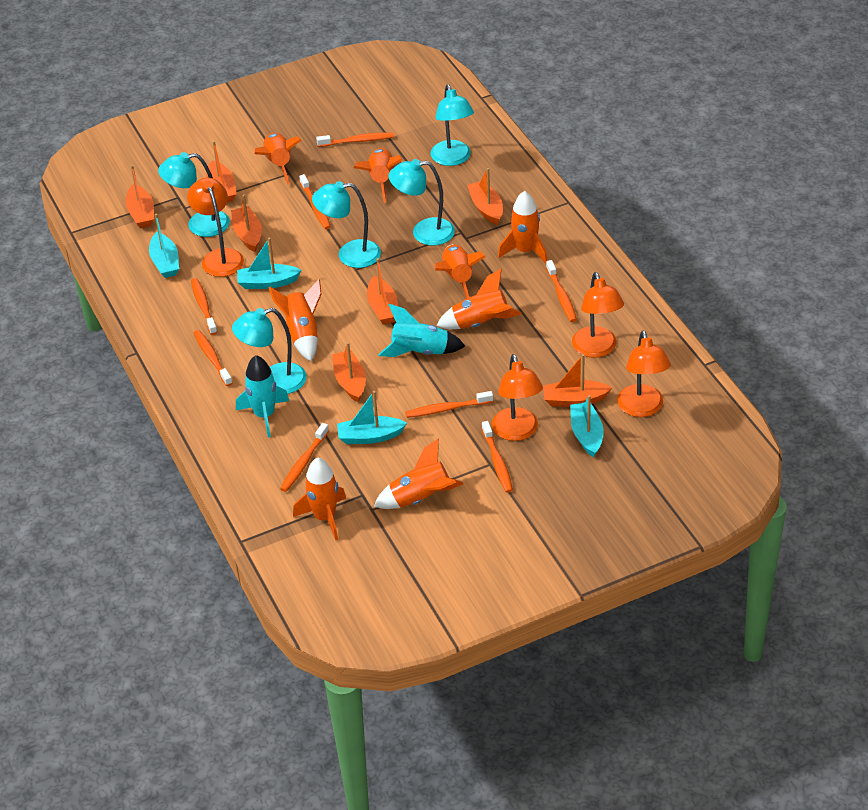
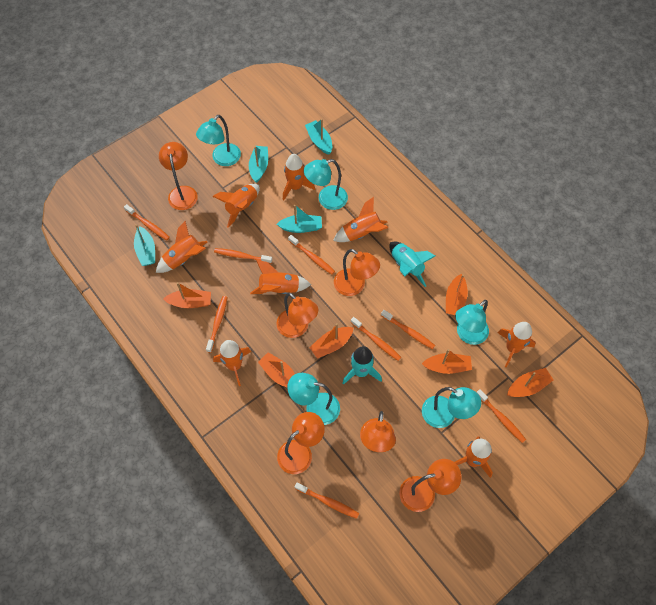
orange boat: [125,165,154,228] [206,141,236,202] [231,195,262,252] [332,342,366,402] [367,258,398,324] [467,168,503,225] [543,354,612,407] = 7 -> [163,282,211,308] [258,352,295,387] [309,323,353,359] [422,349,472,374] [446,274,468,315] [507,368,554,397] = 6
orange lamp: [187,178,244,277] [492,354,543,441] [572,272,624,358] [617,330,671,417] = 4 -> [159,142,198,210] [276,292,318,338] [277,412,325,474] [334,249,380,296] [360,411,396,452] [399,459,461,512] = 6

